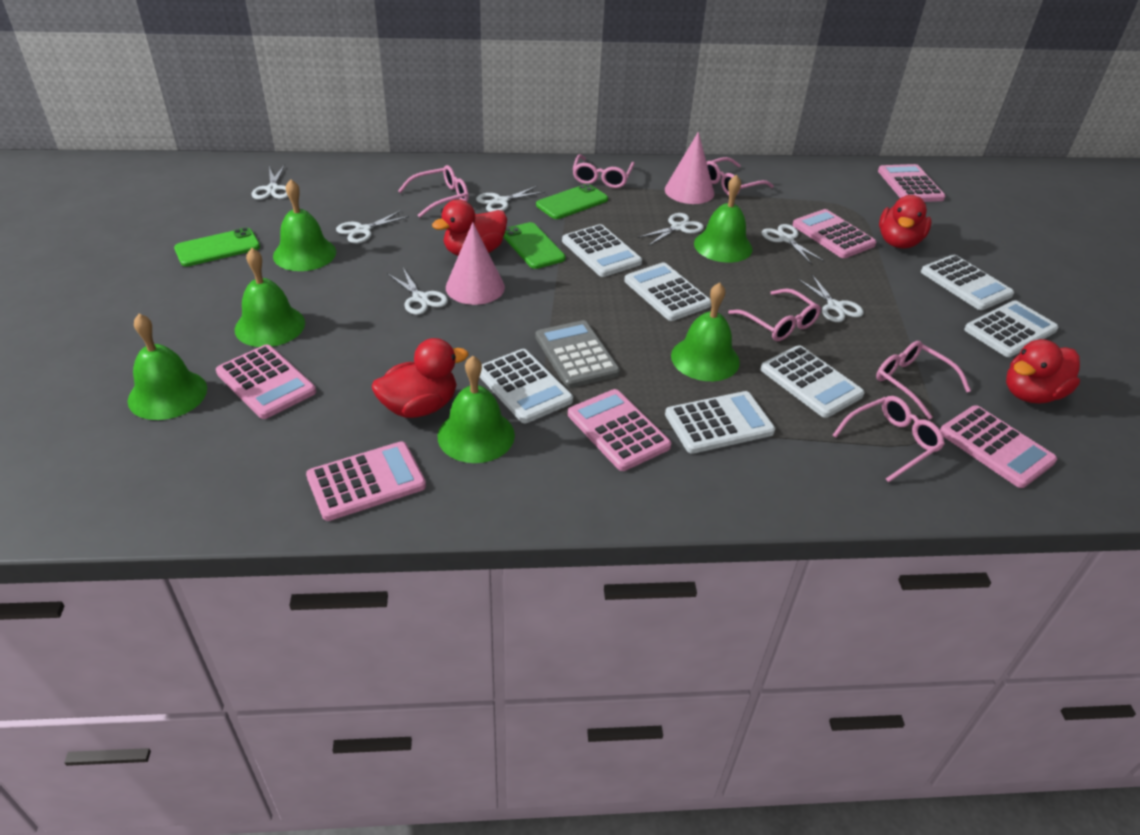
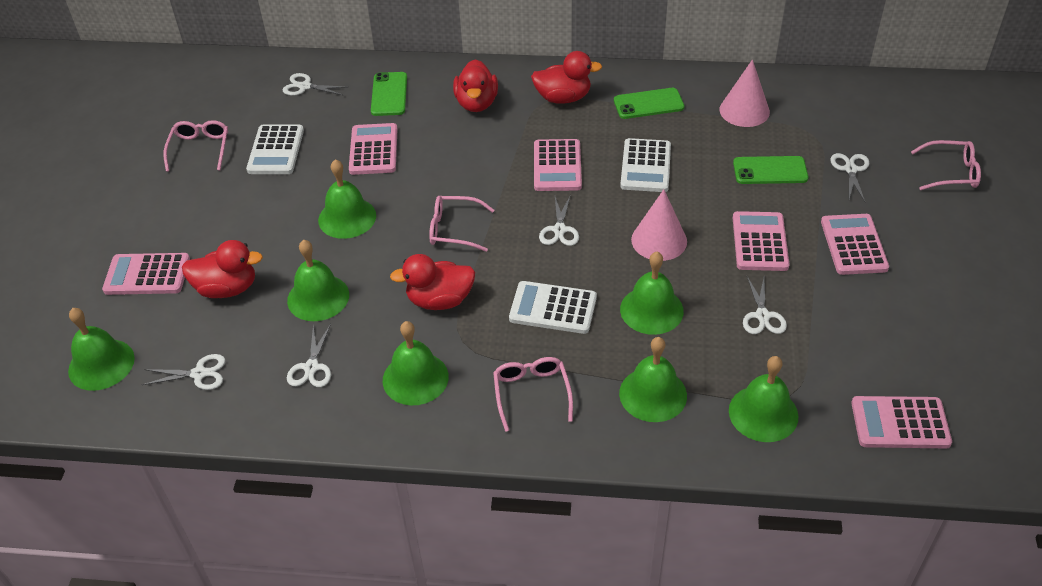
green bell: [128,314,207,420] [235,248,305,347] [273,179,336,271] [438,356,515,463] [671,282,740,381] [694,175,753,263] = 6 -> [68,308,135,391] [287,240,349,321] [318,159,376,239] [383,321,449,406] [619,337,687,422] [620,252,684,335] [729,356,798,442] = 7
grey calculator: [535,320,620,388] = 1 -> none = 0
pink glasses: [398,165,469,218] [573,154,635,188] [707,157,774,195] [728,288,821,341] [833,396,945,482] [876,341,971,420] = 6 -> [163,120,228,172] [429,196,494,252] [493,357,573,432] [911,140,981,190] = 4
white calculator: [480,349,573,423] [562,224,642,277] [624,262,711,321] [665,391,775,454] [760,345,865,418] [921,255,1014,310] [964,300,1059,357] = 7 -> [246,125,304,174] [509,281,597,334] [620,138,671,192] = 3
white scissors: [251,164,288,200] [336,210,410,243] [387,268,448,315] [476,186,545,212] [638,213,704,246] [762,224,825,265] [797,275,864,322] = 7 -> [142,354,225,390] [283,73,346,96] [287,324,331,387] [539,194,579,246] [743,276,787,334] [830,153,869,202] = 6

